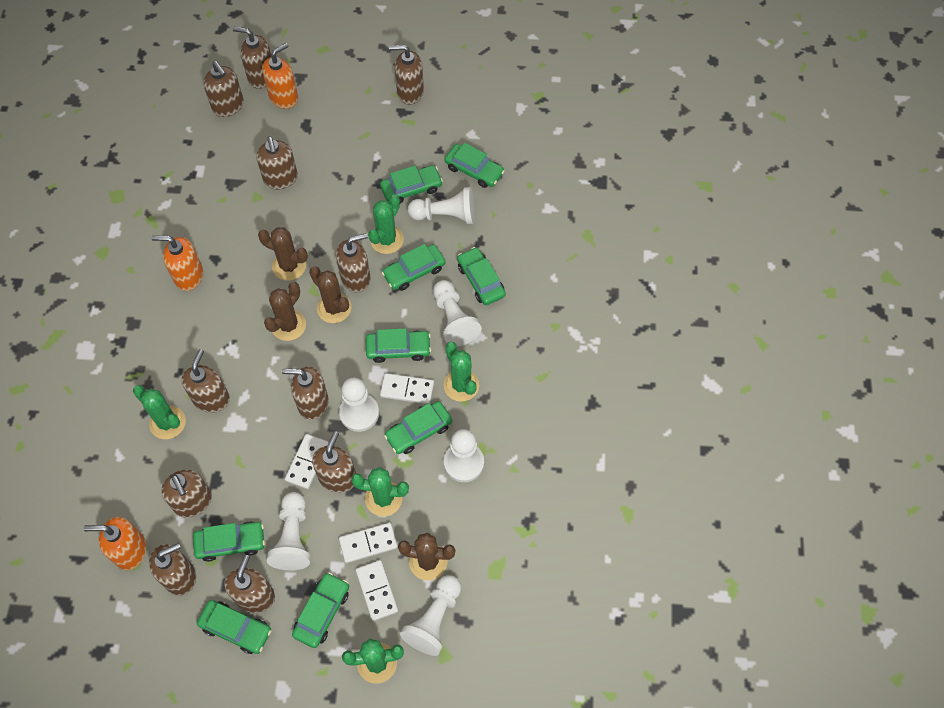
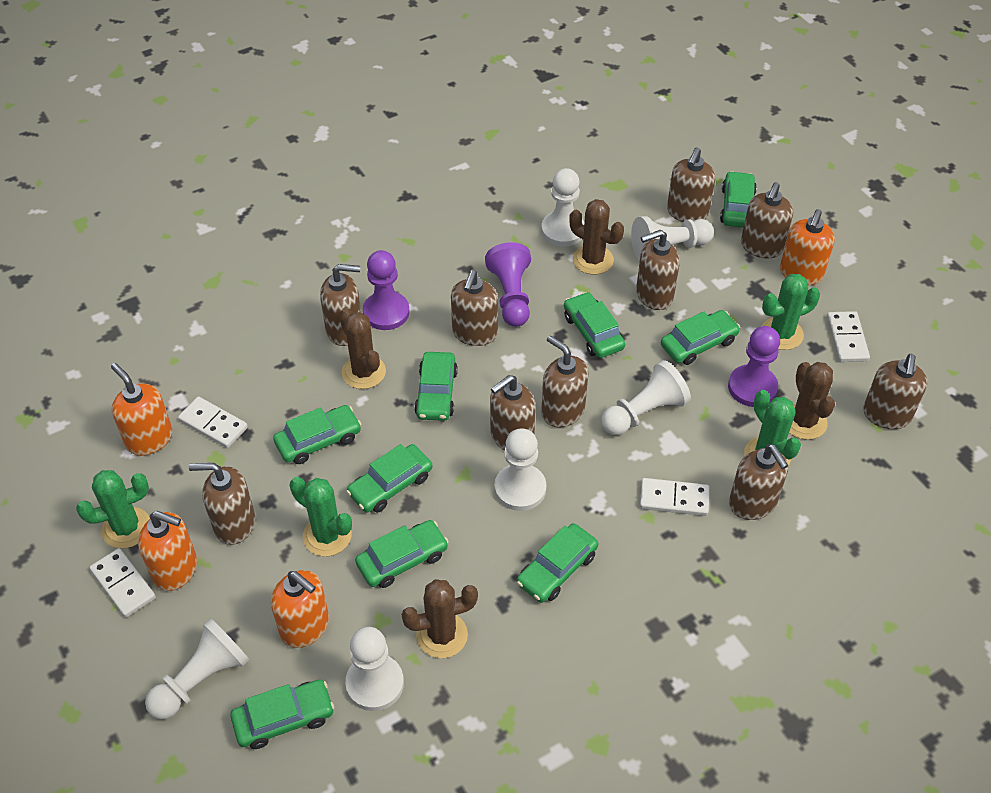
brown soap dispenser: [149,543,196,596] [161,469,212,518] [181,349,230,413] [203,61,244,117] [224,555,275,613] [233,27,271,89] [256,136,298,189] [282,366,329,420] [312,431,356,493] [336,233,371,293] [389,45,424,105] = 11 -> [189,463,255,545] [320,264,361,346] [451,270,498,346] [490,375,536,450] [541,335,588,427] [636,230,680,310] [667,148,716,222] [729,444,788,520] [741,182,793,258] [863,354,928,429] = 10
green cactus: [133,385,186,439] [342,639,404,684] [351,467,409,516] [368,194,404,254] [443,342,479,402] = 5 -> [76,470,150,548] [290,477,352,556] [744,390,801,466] [761,274,820,350] = 4
orange soap dispenser: [84,517,146,570] [152,236,203,291] [262,43,298,109] = 3 -> [111,363,173,456] [138,511,197,591] [271,570,329,648] [780,209,835,285] = 4
purple pawn: none = 0 -> [363,250,409,330] [485,242,531,327] [728,326,780,407] = 3

